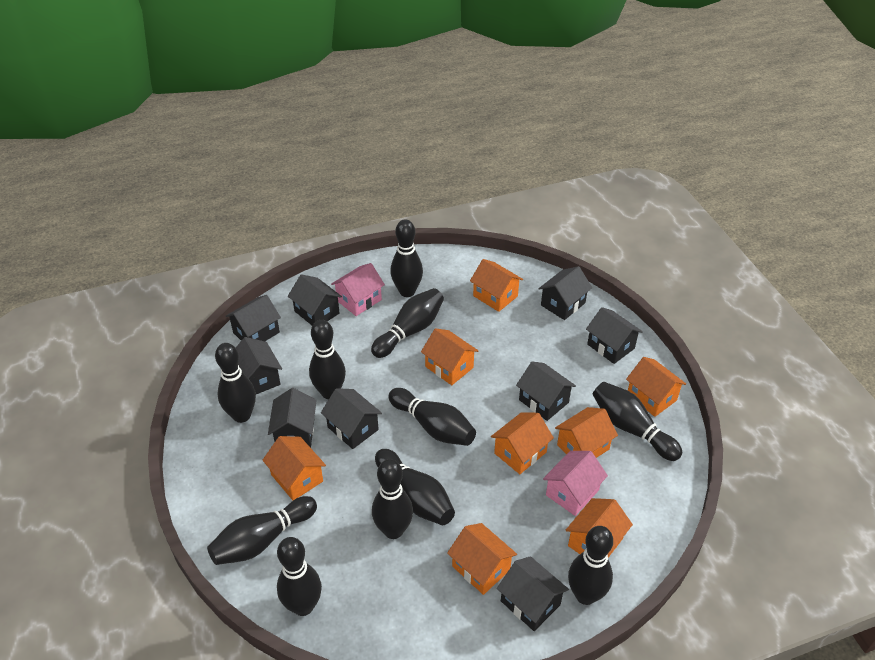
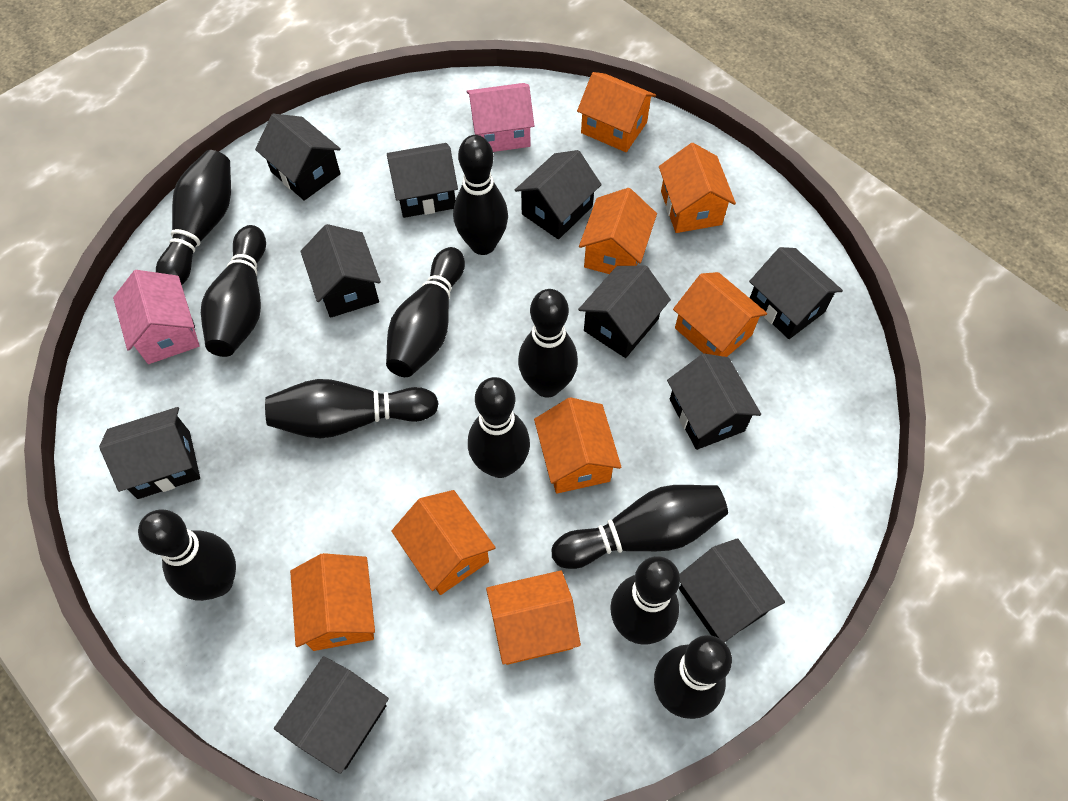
black house: [226,295,281,341] [236,337,282,394] [268,388,317,448] [288,274,342,326] [321,388,382,449] [497,556,569,631] [516,362,576,421] [538,266,592,320] [586,307,643,364] = 9 -> [99,407,200,499] [255,114,341,201] [274,656,389,774] [300,224,381,318] [387,143,458,218] [515,150,602,239] [578,265,671,358] [667,354,761,450] [679,538,785,642] [749,247,843,339] = 10

